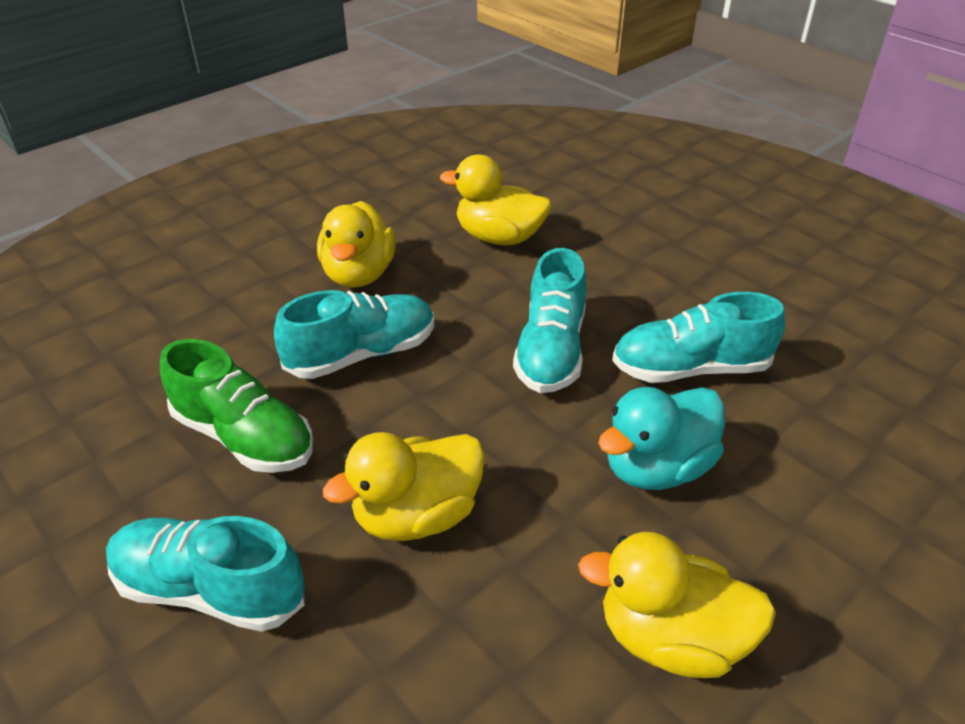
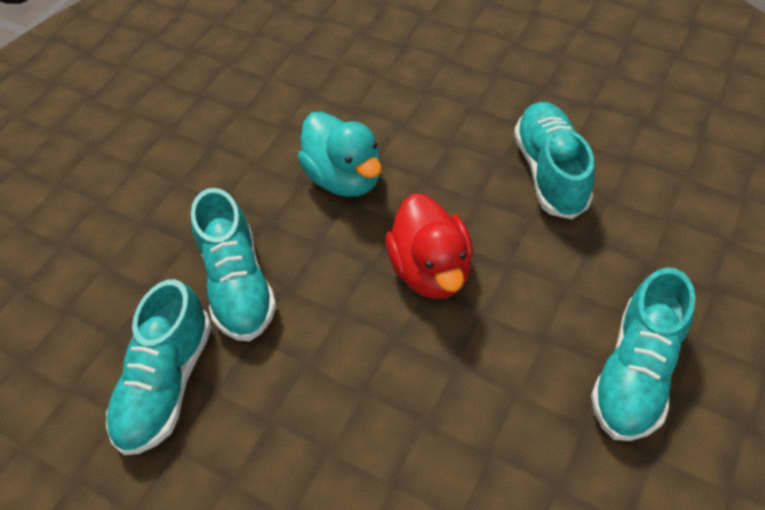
green shoe: [160,339,313,473] = 1 -> none = 0
red duck: none = 0 -> [386,193,473,299] = 1
yellow duck: [317,201,396,288] [323,432,485,541] [440,154,552,245] [578,532,776,678] = 4 -> none = 0

